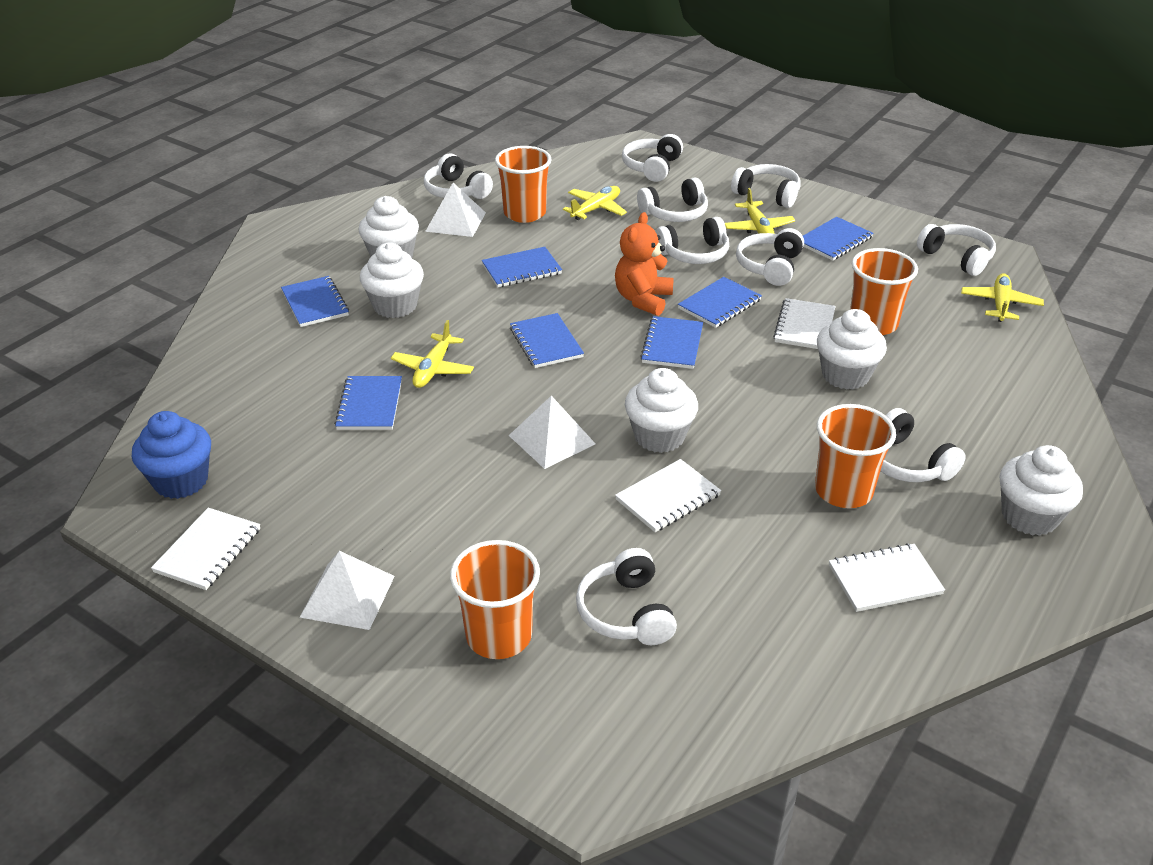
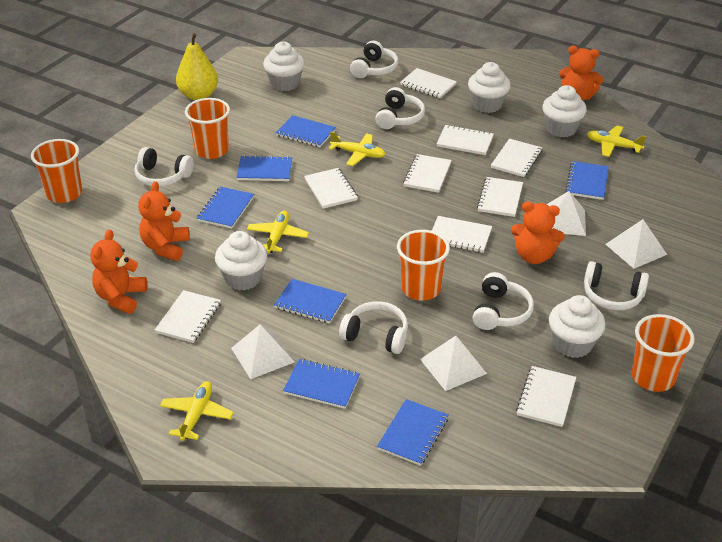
blue cupcake: [132,411,211,499] = 1 -> none = 0
orange teddy bear: [615,212,674,316] = 1 -> [90,230,147,314] [138,181,190,261] [511,201,565,264] [559,46,603,101] = 4
white headphones: [424,153,493,199] [576,548,677,645] [622,134,683,182] [637,178,708,222] [656,217,729,264] [731,164,801,208] [736,228,804,286] [881,408,966,482] [917,224,996,276] = 9 -> [134,147,194,187] [339,301,408,354] [350,41,398,78] [375,87,425,129] [472,272,534,330] [584,261,649,310] = 6
white notebook: [151,508,260,590] [615,459,721,532] [773,298,836,349] [829,543,945,612] = 4 -> [155,290,221,343] [304,168,358,209] [400,68,457,98] [403,154,452,193] [432,216,492,253] [436,125,494,155] [477,177,523,217] [491,139,542,177] [516,366,576,427] = 9
white pyramid: [300,551,395,630] [425,183,486,237] [509,396,596,469] = 3 -> [231,324,295,379] [420,336,487,391] [546,191,586,236] [606,219,667,269] = 4
yellow pear: none = 0 -> [176,33,218,100] = 1

